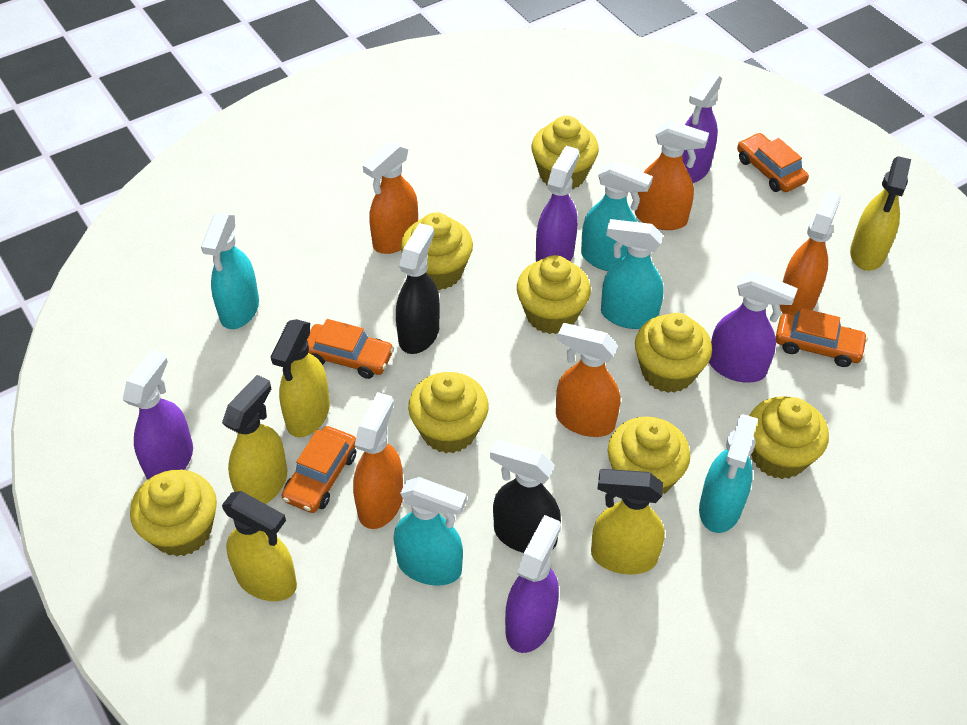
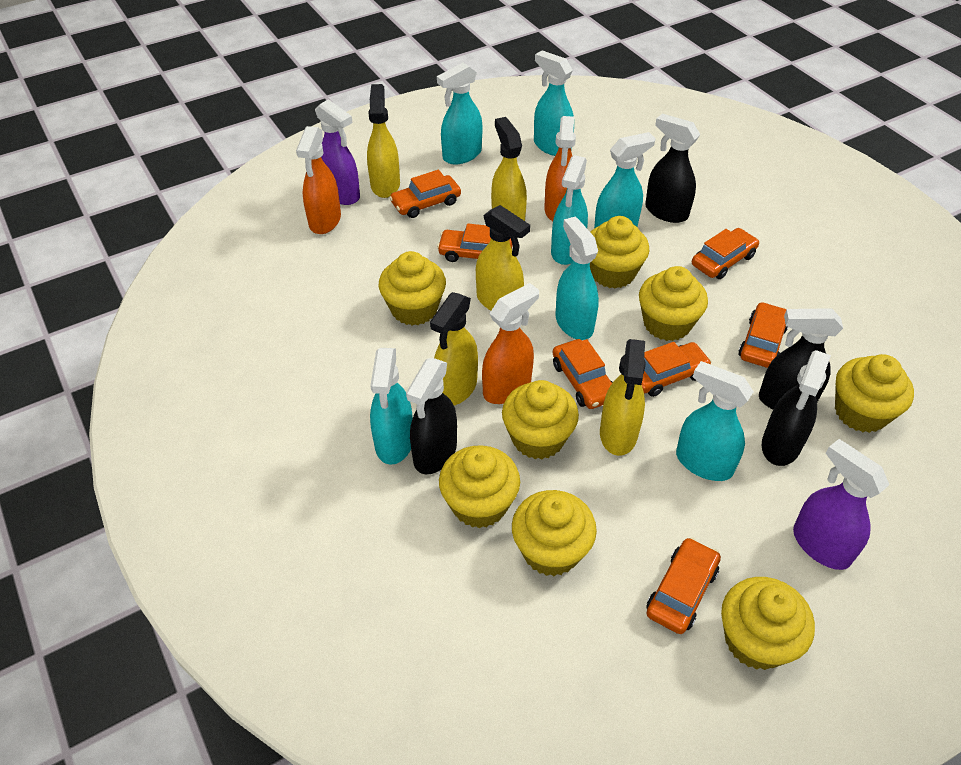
black spray bottle: [396,223,440,354] [490,440,561,553] = 2 -> [406,358,457,474] [645,114,700,223] [759,308,843,410] [762,350,831,466] = 4
orange car: [282,426,356,513] [307,319,394,379] [737,133,809,192] [775,308,868,367] = 4 -> [389,170,461,218] [437,224,513,262] [553,339,613,409] [641,342,712,397] [646,537,721,634] [692,228,759,279] [738,302,788,368] = 7
orange spray bottle: [353,392,403,529] [363,141,418,254] [556,323,620,437] [635,121,709,230] [780,190,841,315] = 5 -> [296,126,341,234] [482,283,539,404] [544,116,576,221] = 3
purple spray bottle: [123,349,193,480] [505,515,561,653] [536,146,579,262] [682,72,722,183] [709,271,798,383] = 5 -> [315,99,360,205] [793,439,889,570] = 2
turquoise spray bottle: [201,213,259,329] [394,477,467,586] [581,161,653,271] [601,219,664,329] [699,414,758,533] = 5 -> [370,348,413,465] [437,63,483,164] [534,50,574,156] [551,155,588,265] [556,217,599,340] [594,132,656,228] [676,361,754,481] = 7

